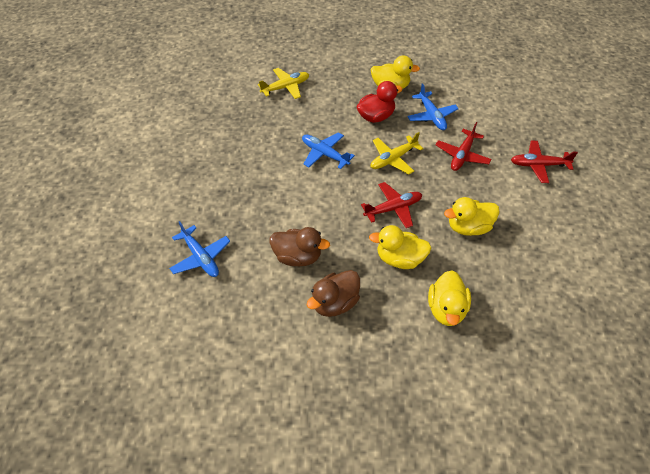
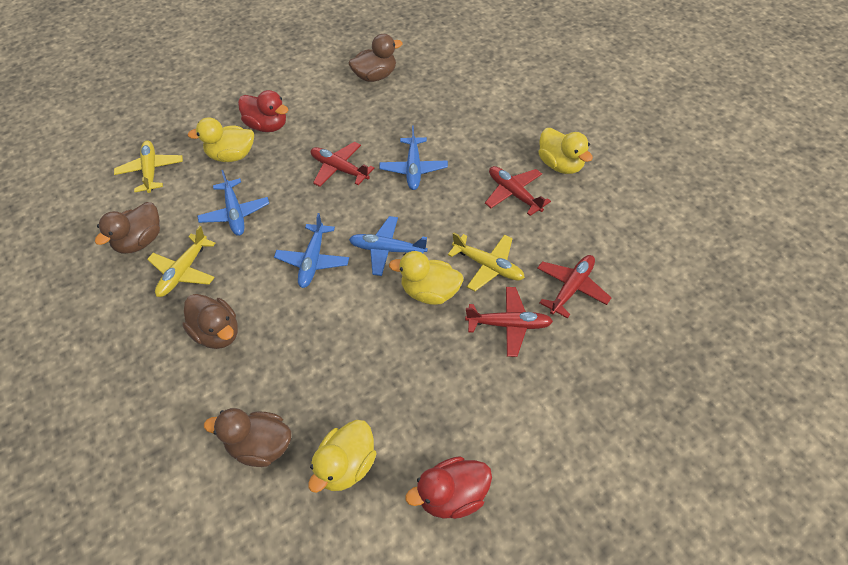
blue plane: [169,221,230,277] [302,132,355,169] [407,83,459,130] = 3 -> [197,170,269,236] [274,213,349,288] [349,216,428,276] [379,126,448,190] = 4
brown duck: [270,227,330,266] [307,270,360,317] = 2 -> [95,202,160,254] [182,294,238,349] [204,408,291,467] [349,34,403,82] = 4
red duck: [357,81,402,123] = 1 -> [238,90,288,132] [405,456,492,519] = 2
red plane: [361,182,422,228] [436,122,491,171] [511,141,578,183] = 3 -> [311,142,374,187] [465,287,553,357] [485,166,551,216] [537,255,612,319] = 4
yellow plane: [258,68,309,99] [371,132,424,174] = 2 -> [114,140,183,193] [147,226,216,297] [448,232,525,291] = 3

